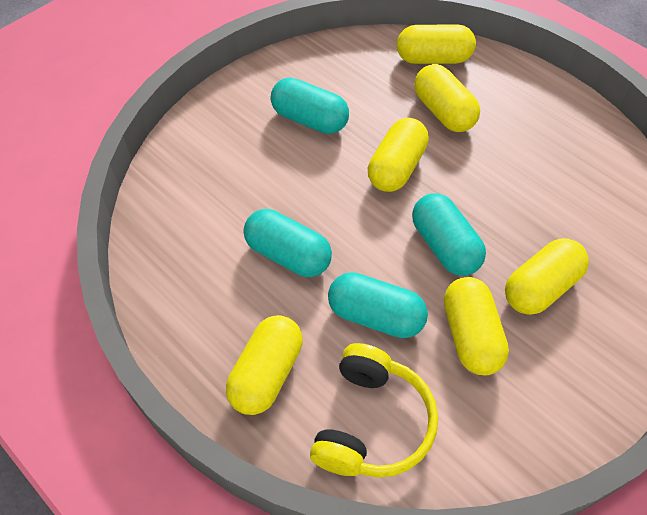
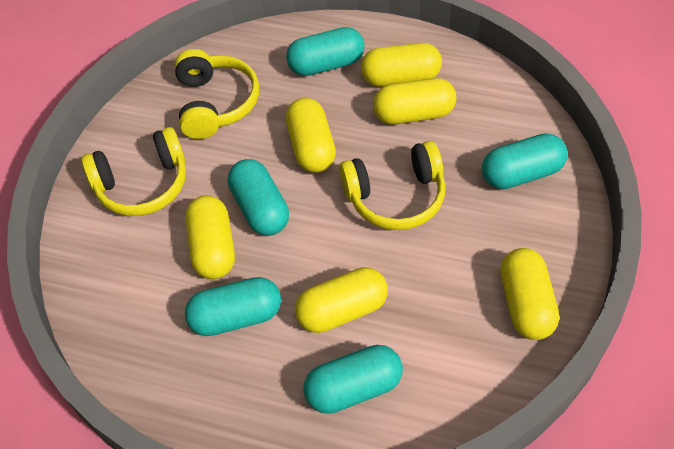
turquoise capsule: [244,209,332,277] [271,78,349,134] [328,272,428,338] [412,193,486,276] = 4 -> [185,277,281,336] [228,159,289,236] [286,27,365,76] [303,345,403,414] [482,133,568,189] = 5
yellow headphones: [310,343,438,477] = 1 -> [81,127,186,216] [175,49,259,139] [339,141,446,230] = 3

